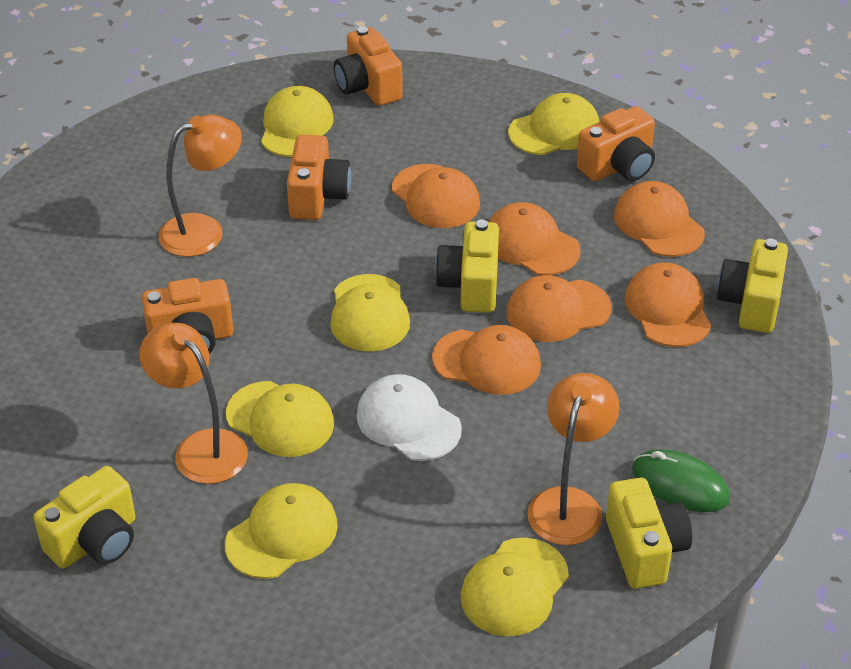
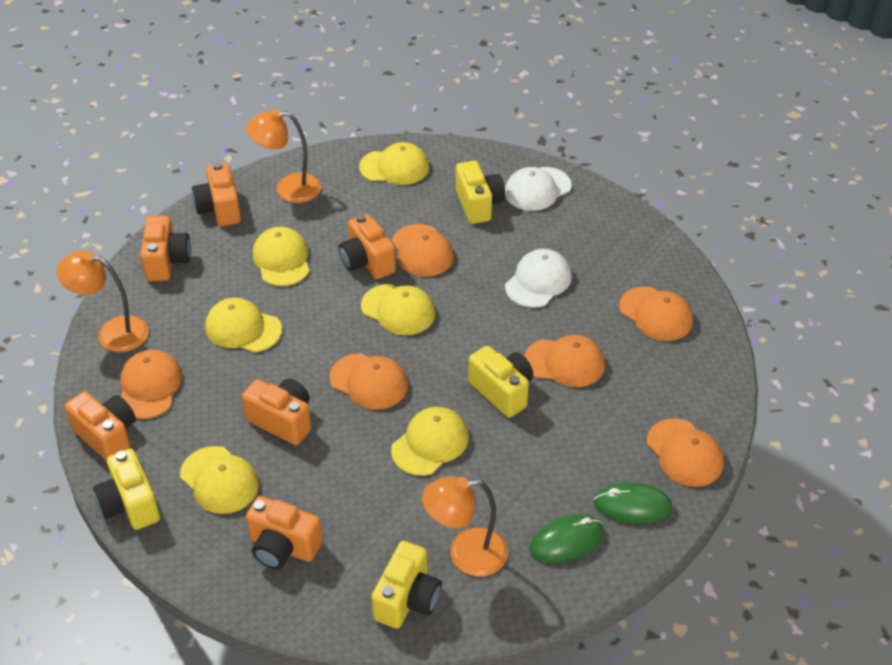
green mouse: [632,449,730,512] = 1 -> [529,514,603,563] [593,482,673,524] = 2
orange camera: [142,278,233,354] [287,135,351,220] [334,26,403,106] [577,106,655,182] = 4 -> [65,391,136,461] [140,216,191,281] [192,162,241,226] [242,378,311,445] [246,496,323,569] [339,214,396,279] = 6
white cap: [356,374,462,461] = 1 -> [505,167,571,211] [505,249,572,308] = 2

